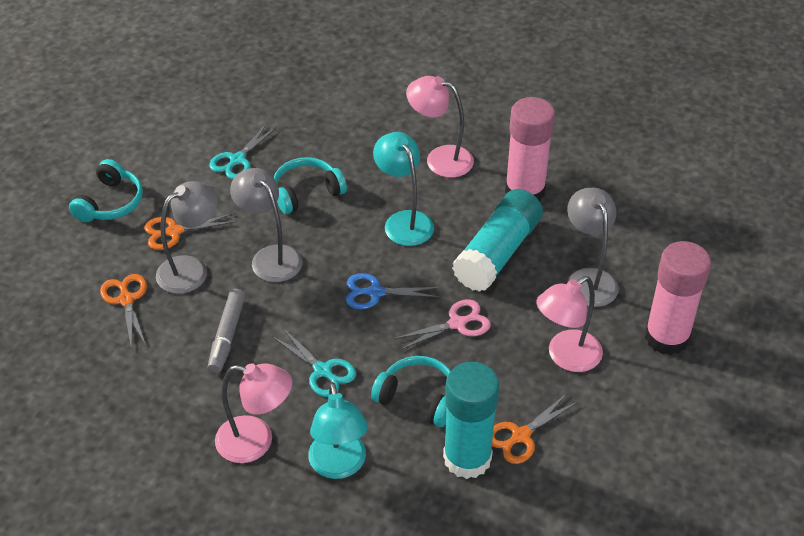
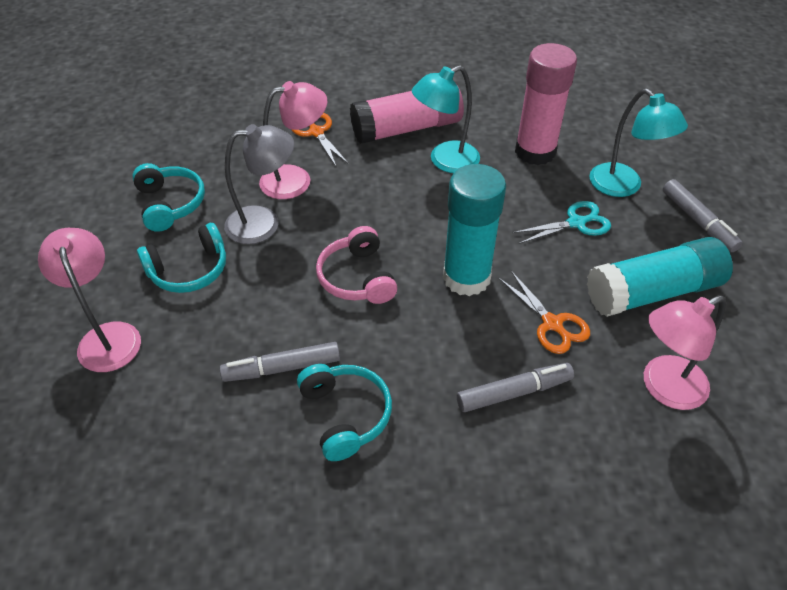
blue scissors: [346,273,441,309] = 1 -> none = 0
grey lamp: [156,181,218,294] [230,168,303,282] [567,188,619,307] = 3 -> [224,124,294,244] = 1
grey marker: [208,289,245,373] = 1 -> [220,342,340,382] [457,363,574,412] [663,179,743,252] = 3
orange scissors: [100,274,147,349] [144,213,237,250] [492,393,577,464] = 3 -> [291,113,349,166] [499,271,590,354] = 2
pink headphones: none = 0 -> [316,226,397,304] = 1
pink scissors: [394,299,491,350] = 1 -> none = 0
turquoise scissors: [209,123,277,179] [272,327,356,397] = 2 -> [512,201,611,244] = 1

